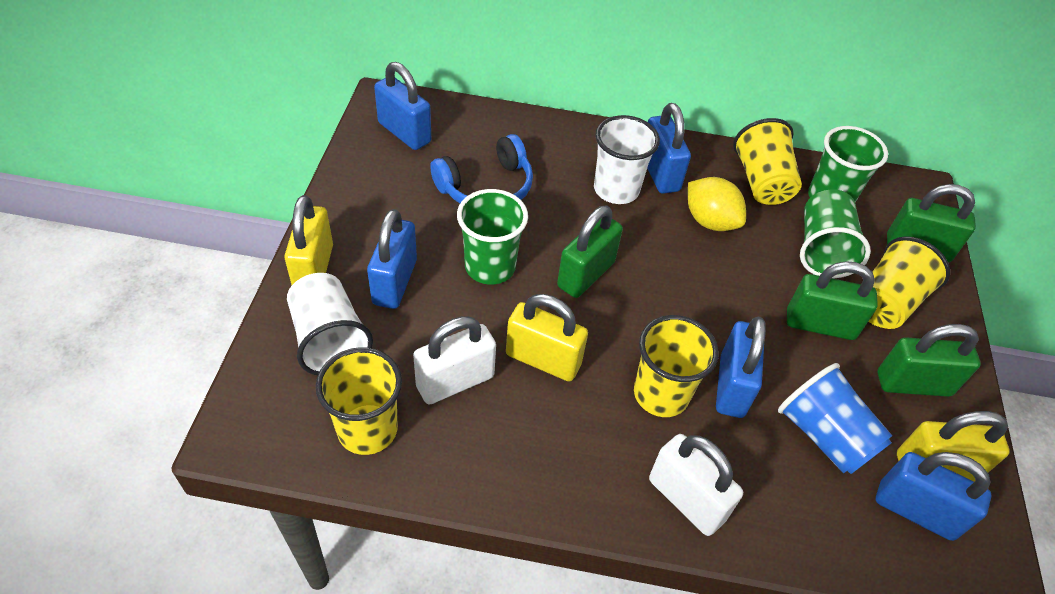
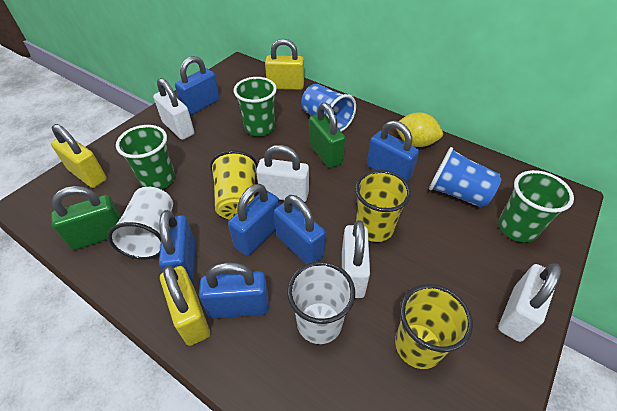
blue cup: [778,363,892,474] = 1 -> [301,84,356,132] [429,147,502,208] = 2
blue headphones: [430,134,533,203] = 1 -> none = 0
blue padlock: [367,209,417,309] [374,62,431,150] [647,103,691,194] [716,317,766,418] [876,452,991,541] = 5 -> [159,210,195,284] [175,56,220,115] [199,262,269,319] [228,184,280,256] [274,195,325,264] [367,120,419,182] = 6
green padlock: [557,205,623,298] [787,261,878,340] [877,324,981,397] [887,184,976,262] = 4 -> [51,186,122,250] [309,103,345,168] = 2
white padlock: [413,316,496,404] [649,434,743,536] = 2 -> [153,78,194,140] [256,145,309,202] [342,220,370,298] [498,263,561,342] = 4
yellow cup: [316,347,402,455] [634,315,719,417] [733,118,802,205] [868,236,950,329] = 4 -> [210,150,258,219] [355,170,411,242] [395,284,473,369] = 3

